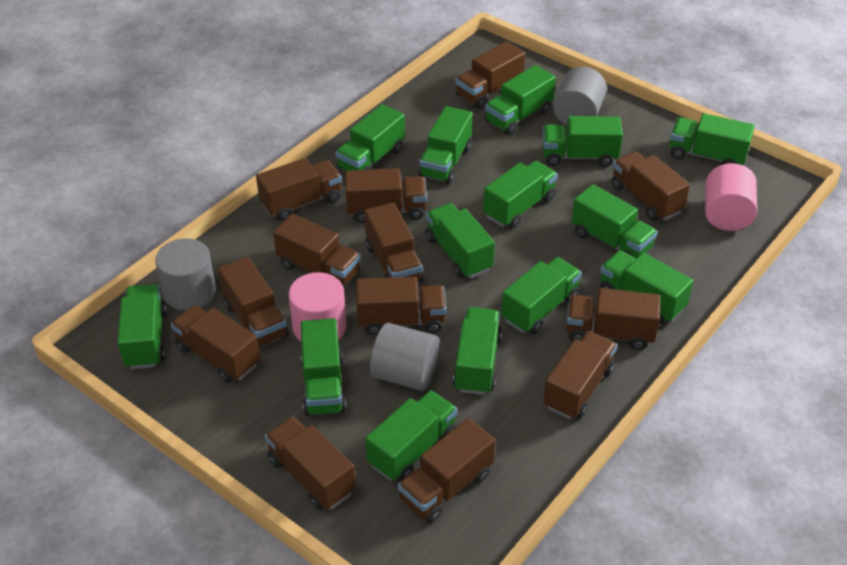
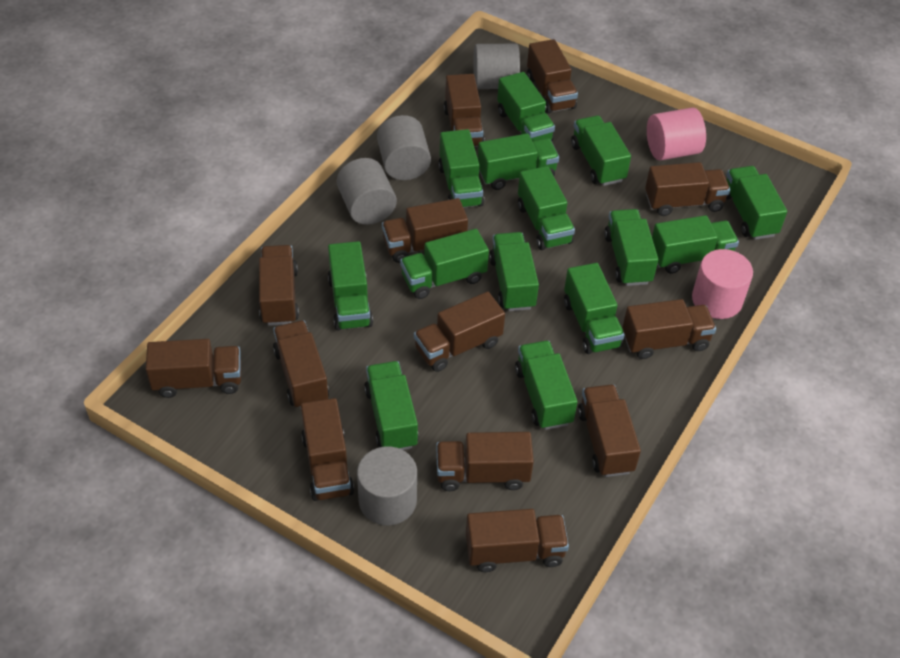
grey cylinder: [155,238,216,311] [370,323,440,391] [553,67,607,125] = 3 -> [337,158,397,225] [357,446,417,525] [377,115,431,180] [473,44,520,89] = 4

